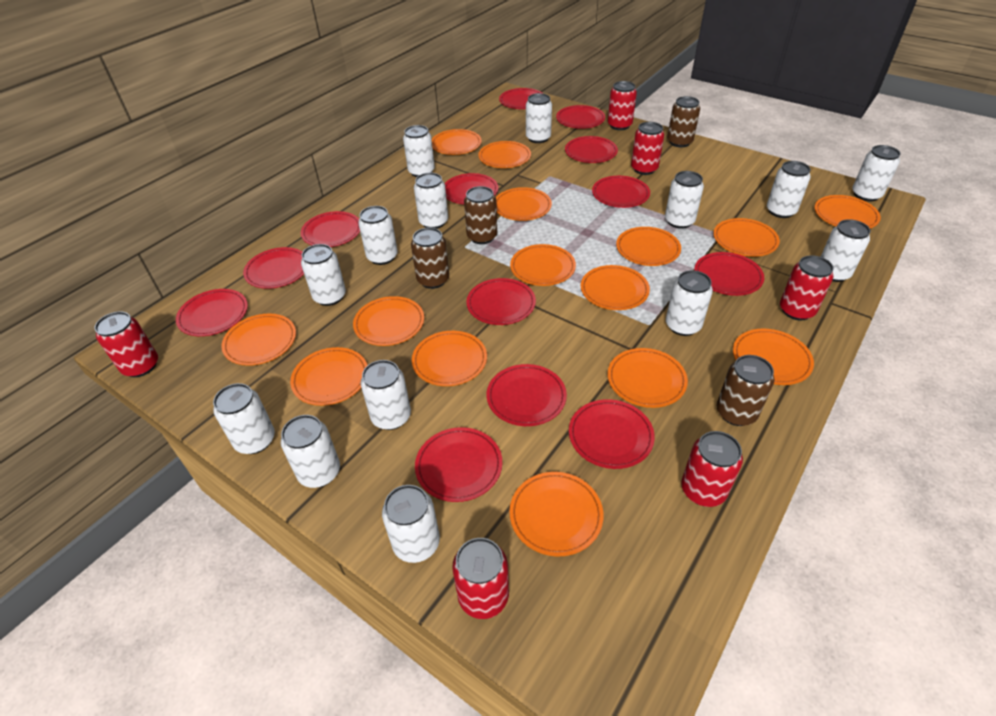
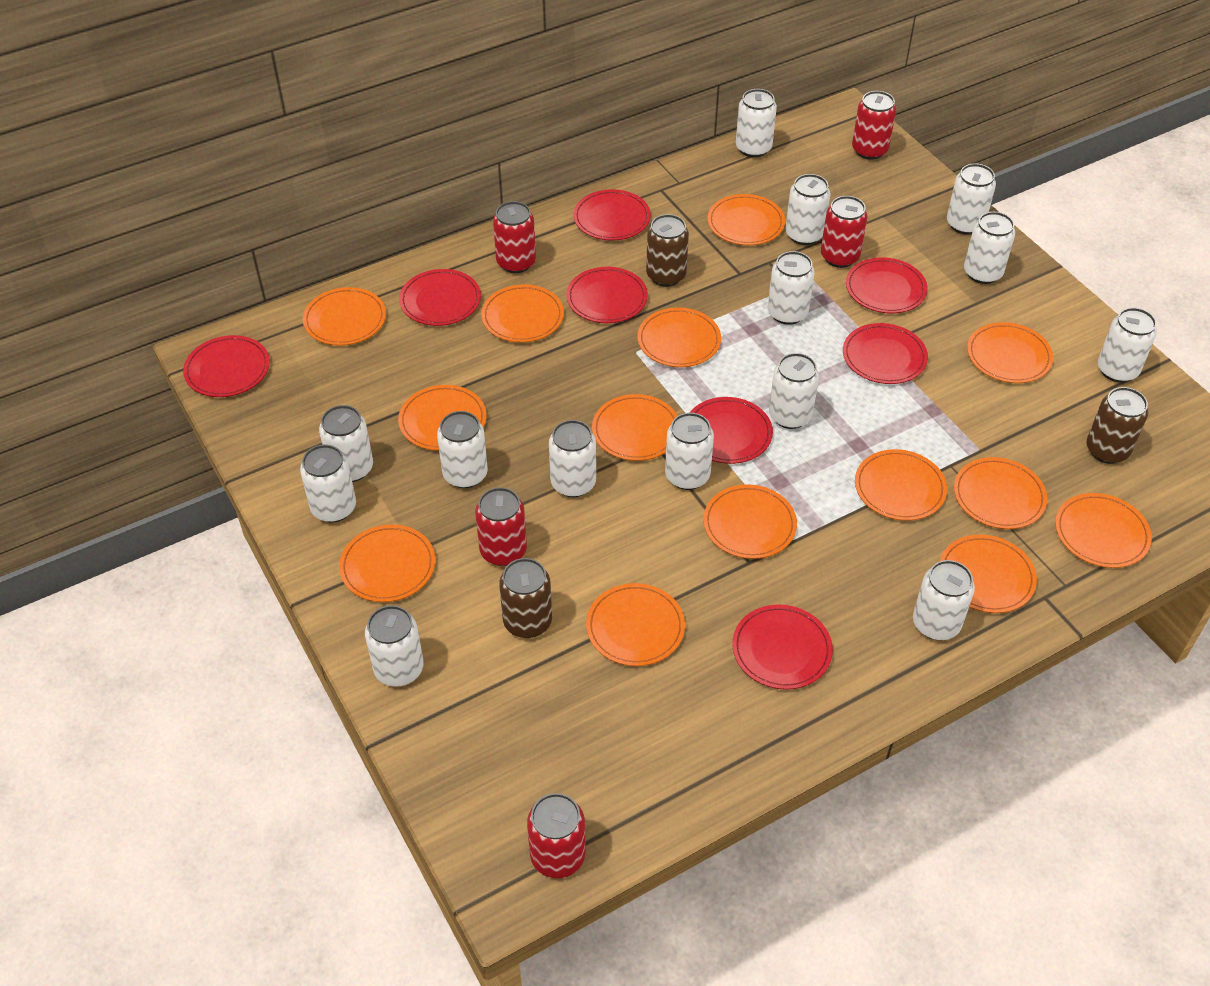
brown can: [411,228,449,289] [464,186,497,244] [667,96,700,147] [716,355,774,426] = 4 -> [499,558,552,638] [646,214,689,287] [1086,387,1148,464] = 3
orange plate: [221,314,296,366] [290,347,368,406] [353,296,424,346] [412,331,487,386] [432,129,482,155] [478,141,531,168] [496,187,552,221] [509,472,604,556] [510,244,576,286] [581,265,650,310] [608,348,688,408] [616,227,681,266] [713,218,780,257] [733,329,814,385] [815,195,881,228] = 15 -> [303,287,386,346] [339,524,435,602] [398,385,486,451] [481,284,564,343] [586,583,685,666] [592,394,678,461] [638,308,721,367] [703,484,797,559] [708,194,785,245] [855,449,947,521] [940,535,1037,613] [954,457,1047,529] [967,322,1053,383] [1055,493,1152,568] = 14
red can: [94,312,158,377] [452,538,509,619] [608,81,637,130] [631,122,664,175] [681,431,743,507] [780,255,834,320] = 6 -> [475,487,527,566] [493,201,536,273] [527,793,586,878] [821,196,868,268] [852,91,896,160] = 5
red plate: [176,289,248,336] [243,247,304,289] [301,211,360,247] [415,427,502,502] [445,173,498,204] [466,278,536,325] [487,364,567,426] [499,88,542,109] [556,105,605,129] [565,136,618,163] [569,399,655,469] [592,176,650,208] [694,252,764,296] = 13 -> [183,335,270,397] [399,269,481,326] [566,267,648,323] [573,189,651,240] [690,397,773,464] [732,604,833,690] [843,323,928,384] [846,257,928,313] = 8

